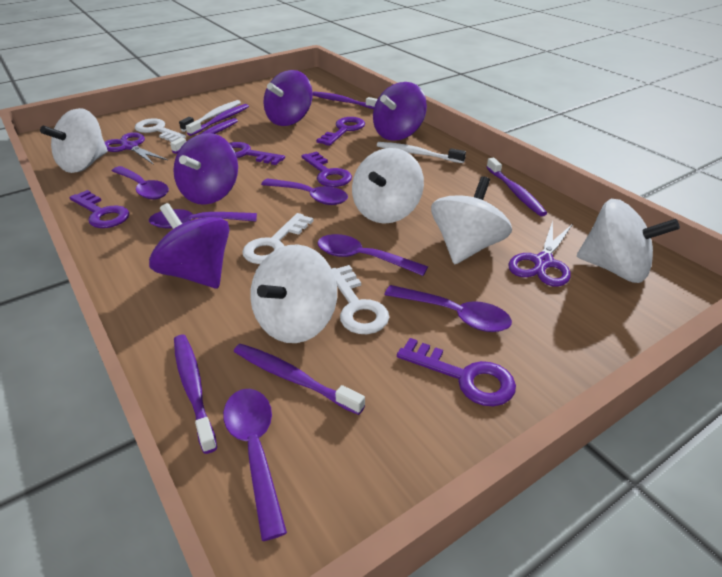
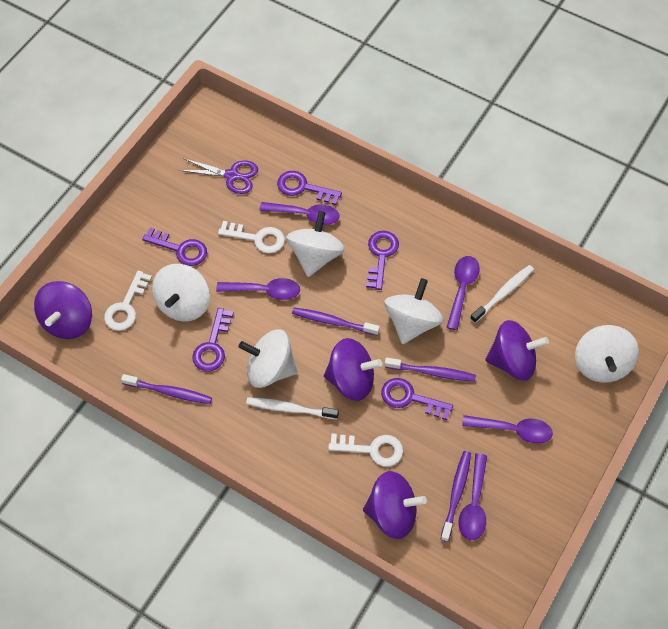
purple scissors: [105,132,168,165] [508,221,572,287] = 2 -> [179,158,258,194] = 1
purple spoon: [112,166,169,200] [149,209,257,229] [223,389,287,541] [261,178,348,205] [317,234,428,276] [384,285,512,332] = 6 -> [216,278,300,300] [259,202,339,225] [446,256,480,330] [459,453,487,540] [462,415,553,444] = 5
purple toothbrush: [170,118,238,154] [174,335,217,454] [186,104,249,136] [234,344,365,415] [313,92,378,109] [486,158,547,216] = 6 -> [121,374,212,404] [292,308,380,335] [384,358,476,382] [441,451,471,542] = 4

